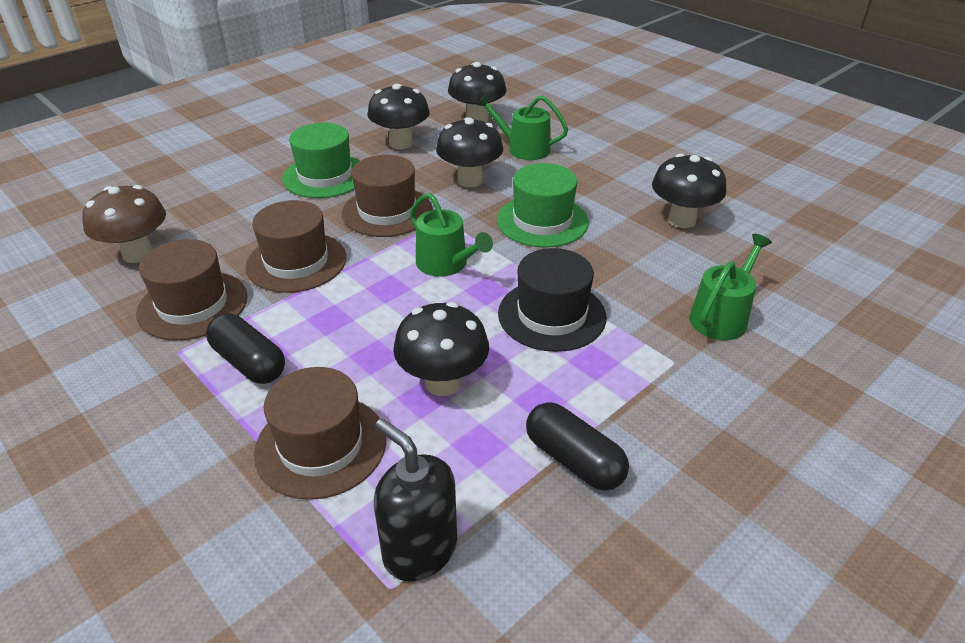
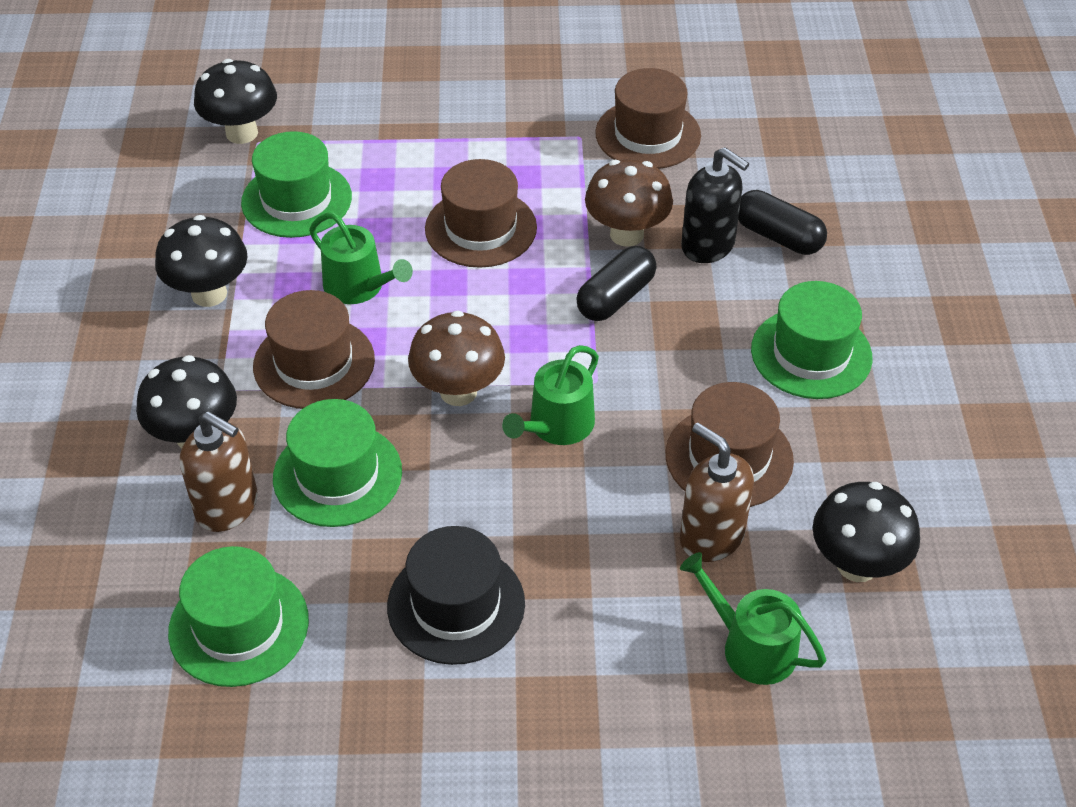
black mushroom: [367,84,430,149] [393,302,489,396] [436,117,503,187] [448,62,506,123] [652,154,726,228] = 5 -> [136,355,237,449] [155,215,248,307] [194,59,277,144] [813,482,920,582] = 4
brown mushroom: [82,185,166,263] = 1 -> [408,311,505,406] [585,159,673,247] = 2
brown soap dispenser: none = 0 -> [180,412,258,532] [680,423,754,562] = 2
green hat: [282,123,359,198] [497,163,589,248] = 2 -> [168,546,309,687] [241,131,352,238] [273,399,402,527] [751,281,872,399] = 4

